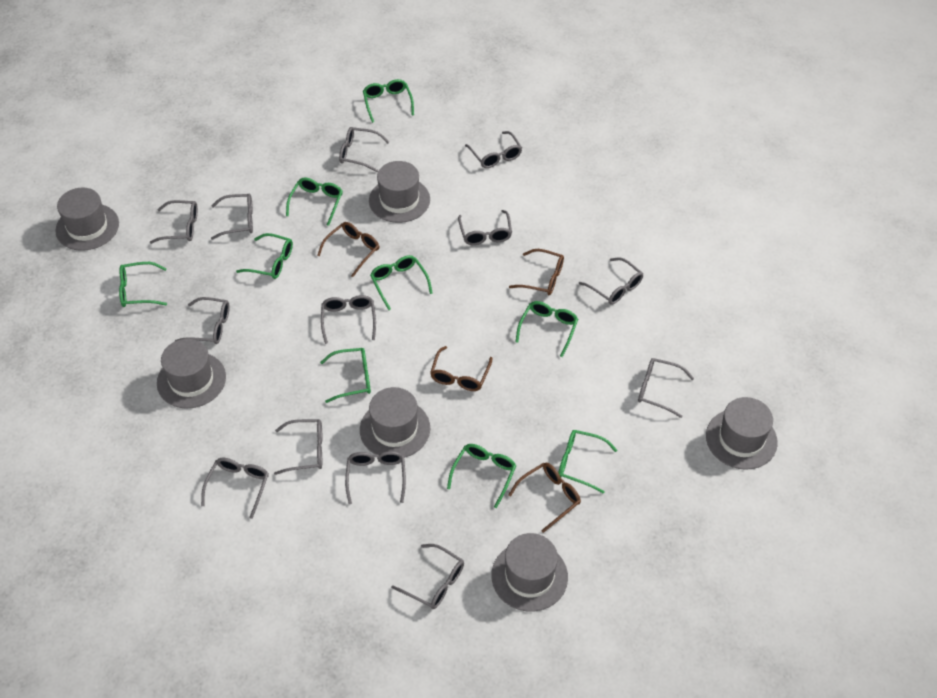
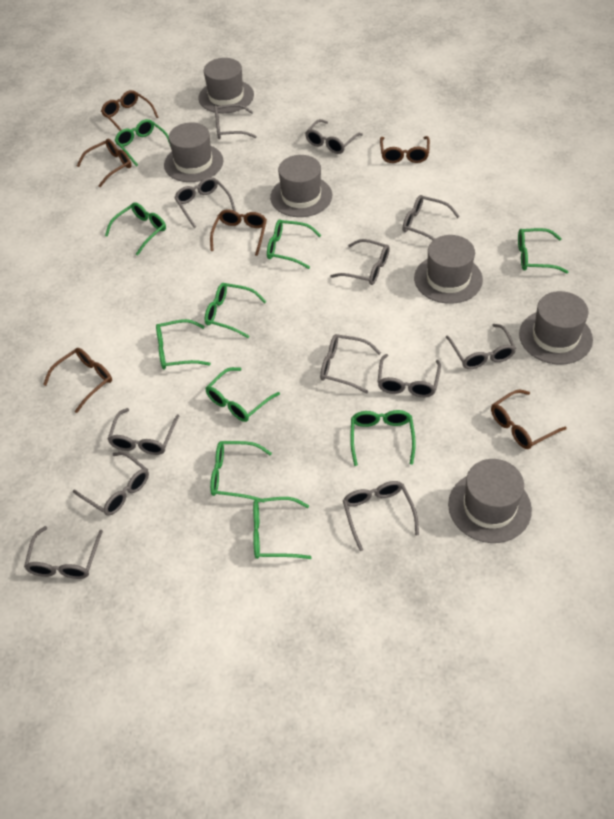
brown glasses: [317,222,379,277] [430,346,493,391] [509,249,564,295] [509,462,581,533] = 4 -> [43,348,112,413] [77,139,132,187] [101,90,158,131] [210,209,267,256] [380,136,430,163] [491,389,567,449] = 6
green glasses: [119,262,167,307] [236,233,293,279] [286,178,343,226] [320,348,371,403] [363,79,414,123] [370,255,433,310] [447,444,517,508] [515,301,578,357] [558,430,617,493] = 9 -> [105,202,166,256] [115,119,171,167] [156,319,211,370] [205,283,267,338] [205,367,280,422] [210,441,272,500] [253,497,312,559] [267,220,321,269] [350,410,416,466] [518,228,568,274] = 10
grey glasses: [150,200,198,244] [175,297,230,344] [201,458,269,519] [211,194,253,240] [274,419,322,475] [321,295,376,344] [339,127,389,172] [345,451,406,504] [391,544,464,609] [458,210,512,245] [465,131,522,168] [579,257,644,305] [638,358,694,418] = 13 -> [24,526,103,579] [73,452,149,516] [107,408,179,455] [174,177,236,228] [214,104,257,139] [305,119,363,154] [320,334,381,393] [331,239,390,285] [343,481,419,551] [378,354,441,397] [403,195,460,240] [446,324,516,369] = 12

